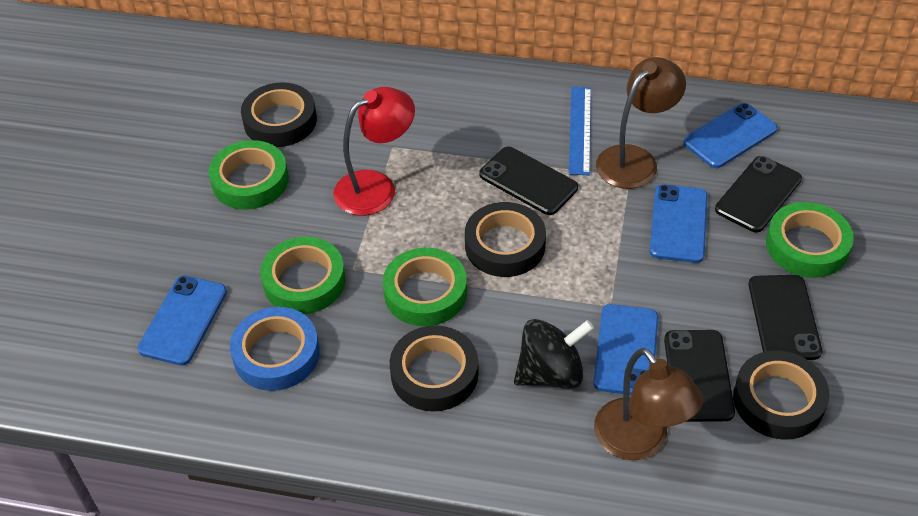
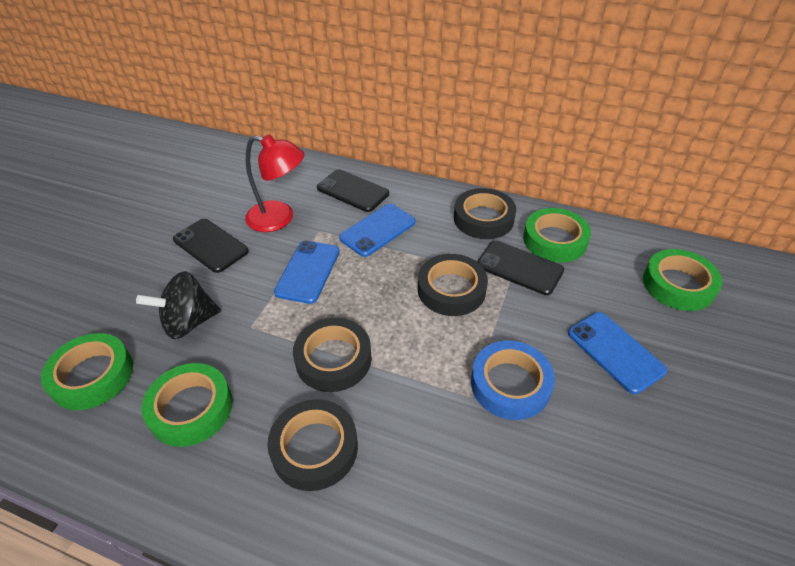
black phone: [479,147,578,215] [664,330,735,422] [715,156,802,233] [748,275,822,360] = 4 -> [173,219,249,273] [317,169,389,212] [477,241,564,295] = 3
blue phone: [137,275,227,366] [593,304,658,395] [650,184,708,263] [683,103,777,168] = 4 -> [274,241,340,304] [339,204,415,257] [568,312,667,394] = 3
blue ruler: [569,87,591,175] = 1 -> none = 0
brown lamp: [594,348,703,460] [596,57,686,189] = 2 -> none = 0

